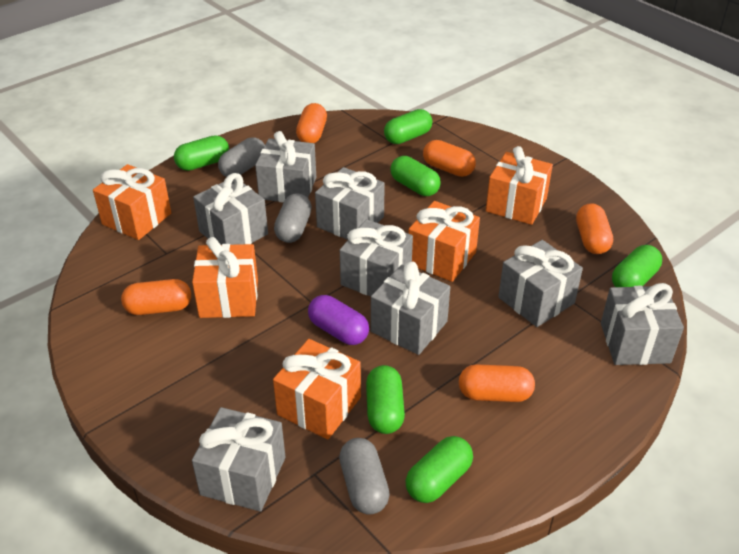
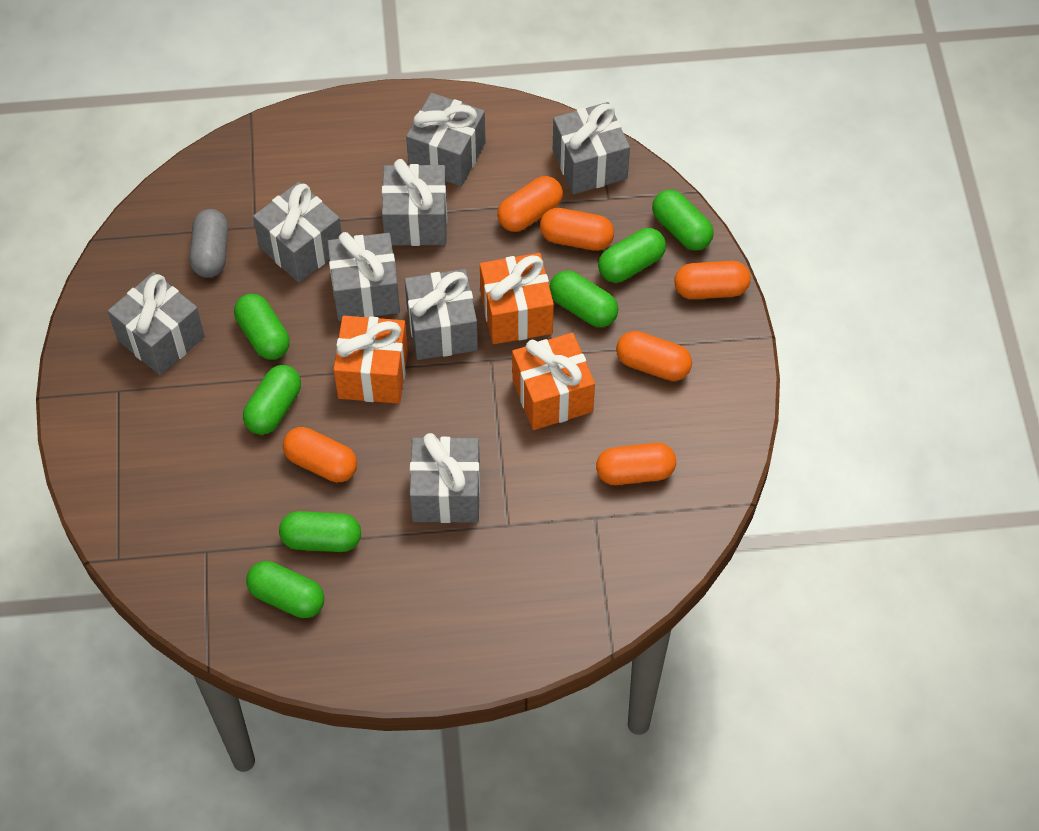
green capsule: [174,135,229,171] [366,365,405,434] [384,109,432,144] [391,156,441,196] [406,436,473,503] [612,245,662,287] = 6 -> [234,294,290,360] [243,365,301,435] [246,561,324,618] [279,511,361,552] [549,270,618,327] [598,228,666,283] [652,190,714,251] = 7
grey capsule: [218,137,265,177] [274,193,312,243] [339,438,390,515] = 3 -> [189,209,228,278] = 1
orange capsule: [121,279,191,315] [296,103,327,143] [423,140,476,177] [459,364,535,402] [576,203,613,254] = 5 -> [283,427,357,482] [497,176,563,232] [540,208,614,251] [596,443,676,485] [616,331,692,381] [674,261,751,299] = 6
orange gift: [93,164,171,240] [192,237,258,318] [273,339,361,440] [408,201,480,282] [486,146,553,225] = 5 -> [333,316,408,404] [480,253,554,344] [512,333,595,430] = 3
purple capsule: [308,295,369,345] = 1 -> none = 0

